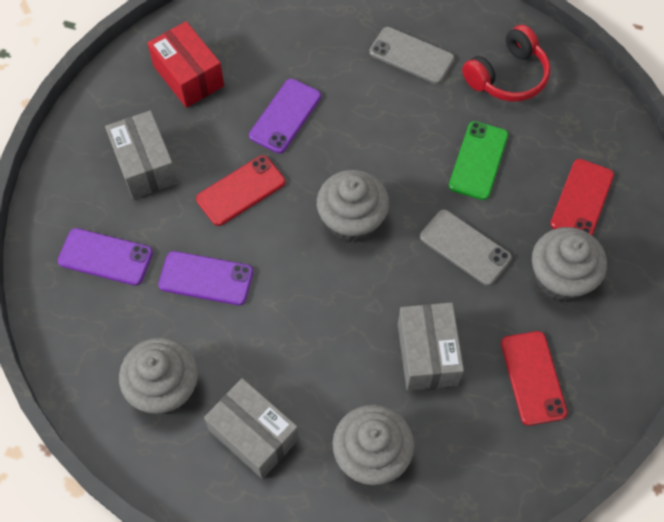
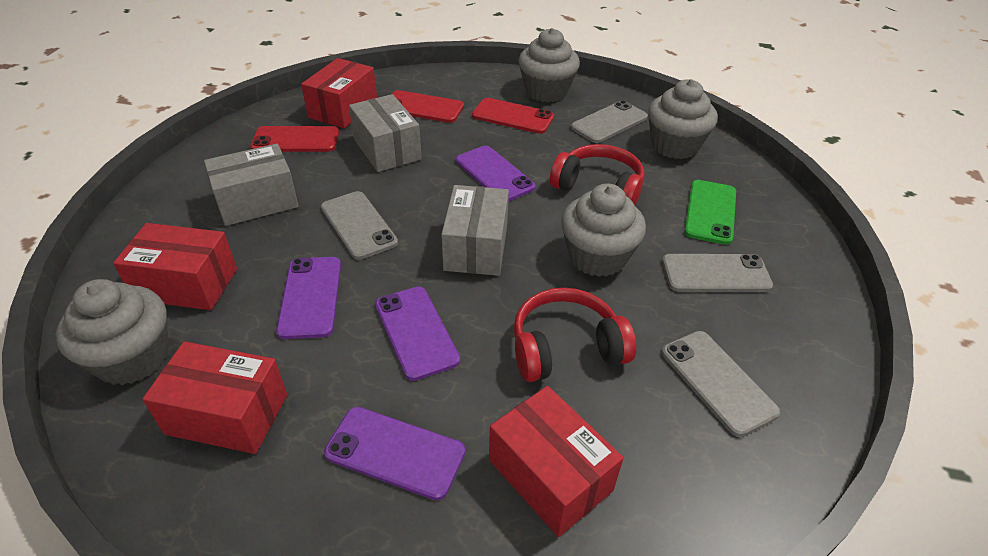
grey phone: [369,27,454,84] [420,209,512,286] = 2 -> [321,191,398,260] [571,100,648,143] [662,254,773,292] [662,331,780,437] = 4
purple phone: [58,228,153,285] [158,251,253,305] [249,79,321,153] = 3 -> [276,257,341,339] [324,407,465,500] [375,287,460,381] [456,146,535,202] = 4
red box: [147,21,224,108] = 1 -> [113,223,237,310] [142,341,287,454] [301,58,377,128] [489,386,624,537] = 4
red headphones: [462,25,551,102] = 1 -> [513,288,636,382] [550,144,645,205] = 2

